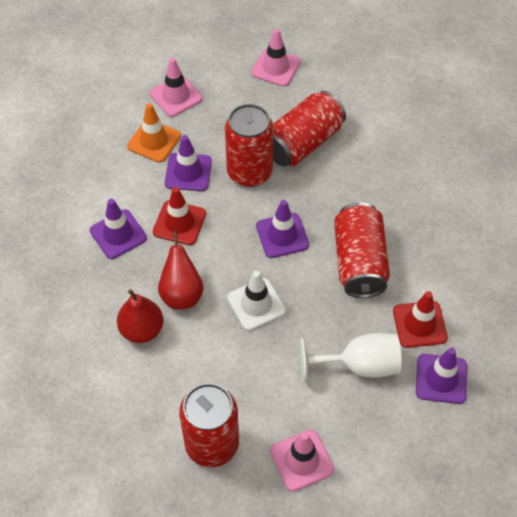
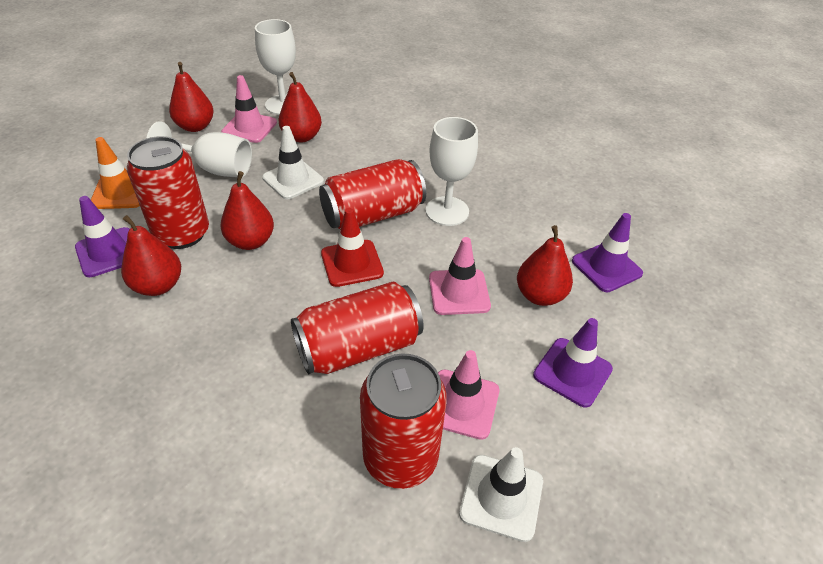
purple traffic cone: [90,199,147,259] [165,135,212,191] [256,200,309,258] [416,348,467,404] = 4 -> [75,196,130,277] [533,318,613,408] [572,213,643,292] = 3
red pear: [117,289,163,343] [158,232,204,310] = 2 -> [121,215,181,296] [169,62,214,132] [220,171,274,250] [279,72,322,142] [517,225,573,306] = 5
red traffic cone: [153,187,206,245] [393,291,448,348] = 2 -> [321,208,384,287] = 1
white goblet: [300,333,402,382] = 1 -> [147,121,252,177] [255,19,296,115] [426,117,478,226] = 3
white traffic cone: [227,271,286,331] = 1 -> [262,126,324,199] [459,447,543,542] = 2

